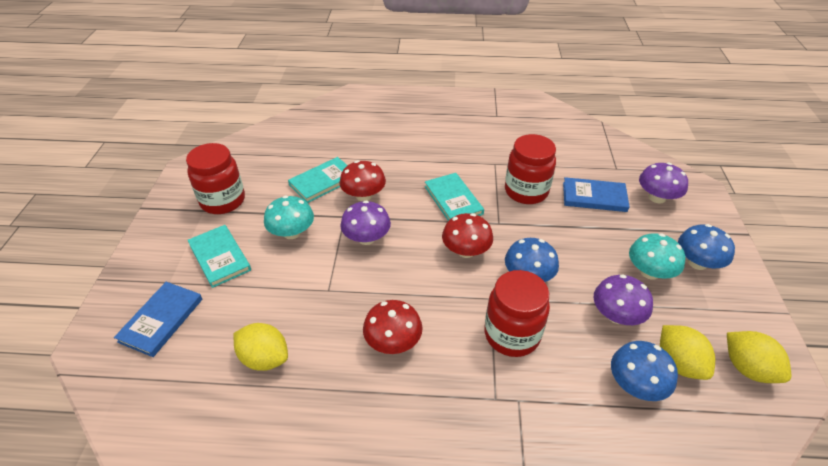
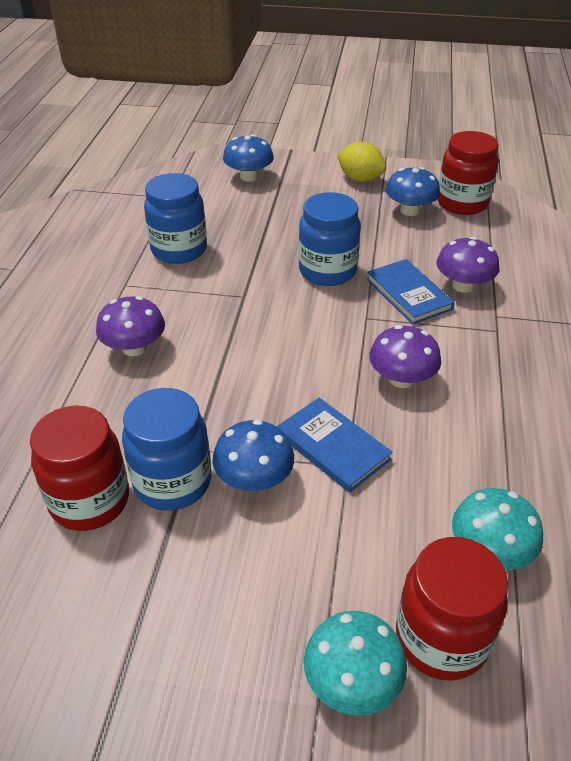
blue jar: none = 0 -> [122,388,211,511] [144,173,207,264] [298,192,361,286] = 3
red mushroom: [340,160,386,201] [363,300,423,354] [442,213,493,258] = 3 -> none = 0
turquoise book: [188,225,251,288] [288,157,348,203] [425,173,484,221] = 3 -> none = 0
yellow lemon: [233,323,288,371] [660,325,715,380] [727,331,791,383] = 3 -> [337,142,386,182] = 1

